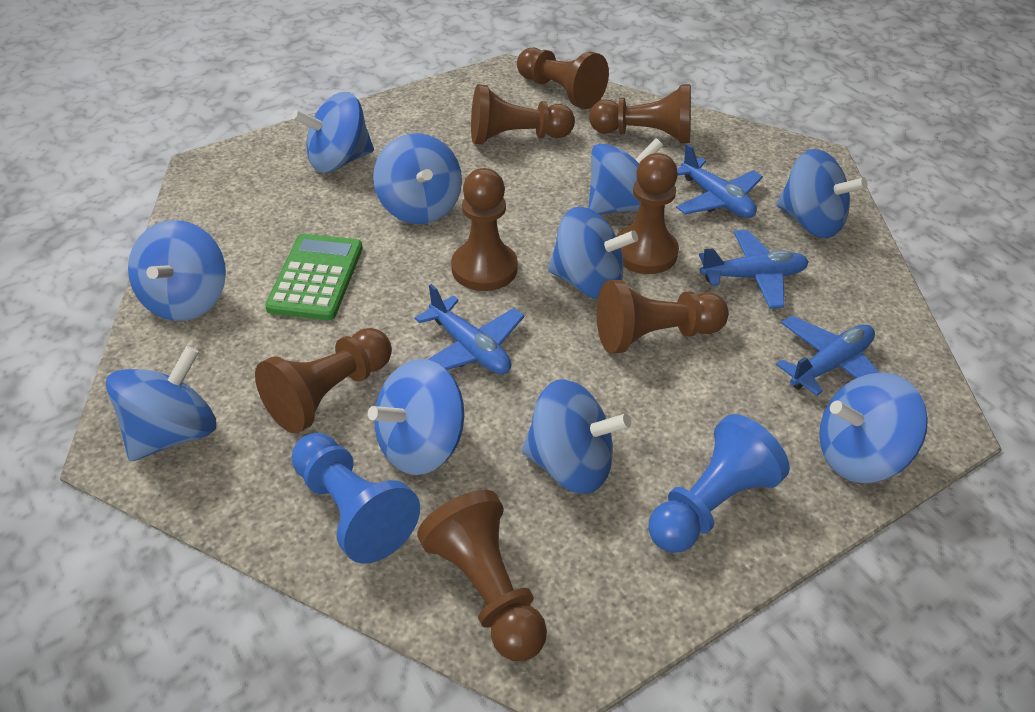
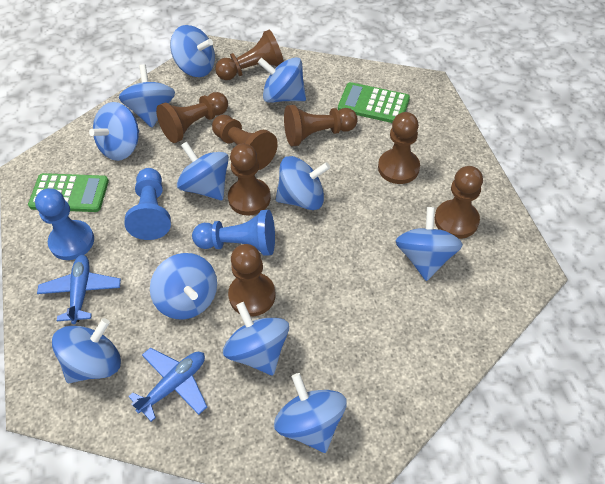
blue pawn: [292,433,420,564] [648,414,790,553] = 2 -> [35,188,94,260] [125,168,171,240] [192,210,275,256] = 3
blue plane: [415,284,524,374] [676,144,763,218] [699,230,809,309] [776,316,880,396] = 4 -> [37,255,121,324] [128,348,207,422] = 2
blue spinning top: [106,346,216,461] [128,220,226,321] [292,92,374,173] [368,359,464,475] [373,133,462,224] [522,379,631,494] [548,207,638,299] [588,138,663,214] [776,149,868,238] [819,372,928,483] = 10 -> [52,318,121,383] [89,102,139,161] [119,64,175,128] [150,253,217,319] [170,25,215,77] [177,141,229,200] [223,302,289,375] [258,57,306,103] [274,373,346,453] [276,156,330,210] [396,207,463,281] = 11
green calculator: [265,234,363,320] = 1 -> [28,173,109,212] [338,82,410,123] = 2

